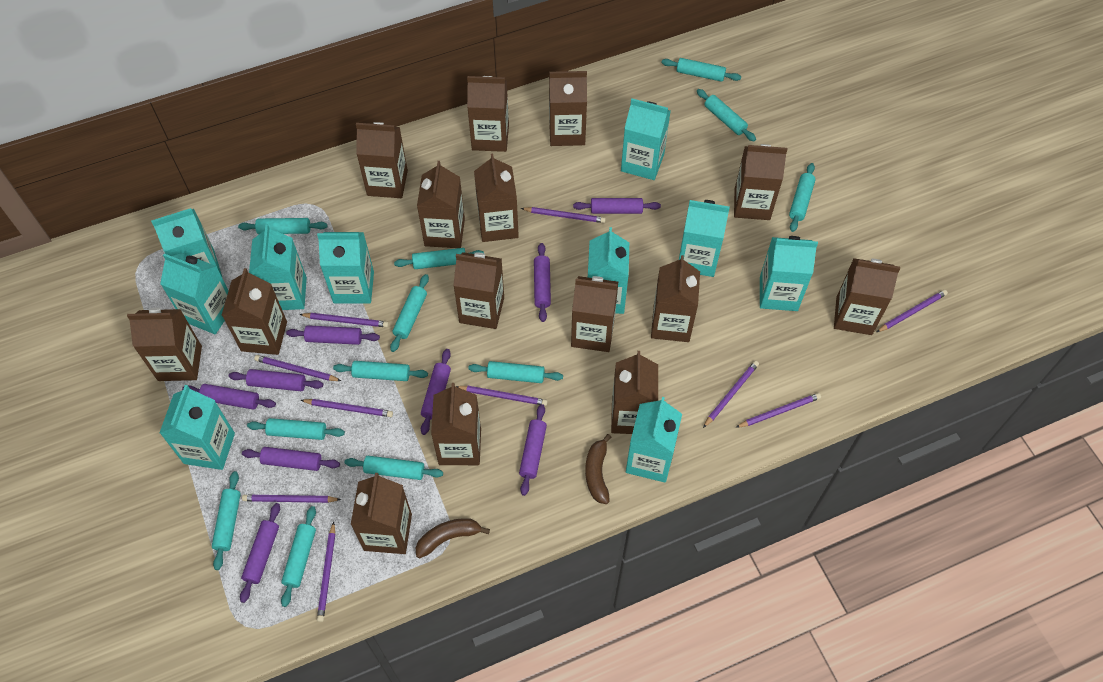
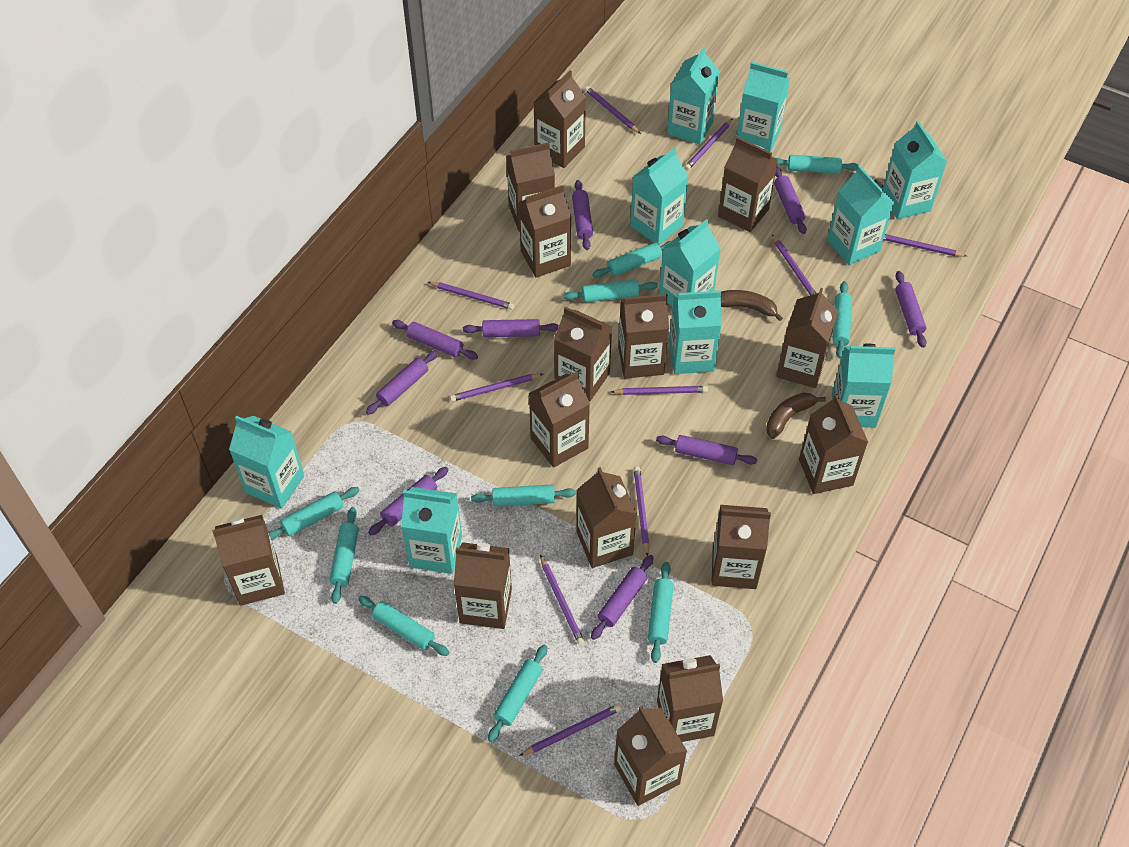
turquoise rolling pin: [212,471,241,570] [238,218,328,234] [247,418,345,440] [281,506,316,607] [333,361,428,381] [344,456,443,480] [390,274,429,352] [394,248,484,269] [468,361,563,383] [662,58,741,82] [697,89,756,141] [789,163,816,232] = 12 -> [269,487,360,540] [329,507,359,604] [358,596,449,656] [471,485,576,507] [488,644,547,742] [564,279,658,303] [592,241,671,278] [648,562,674,663] [775,155,860,174] [832,281,852,359] = 10

